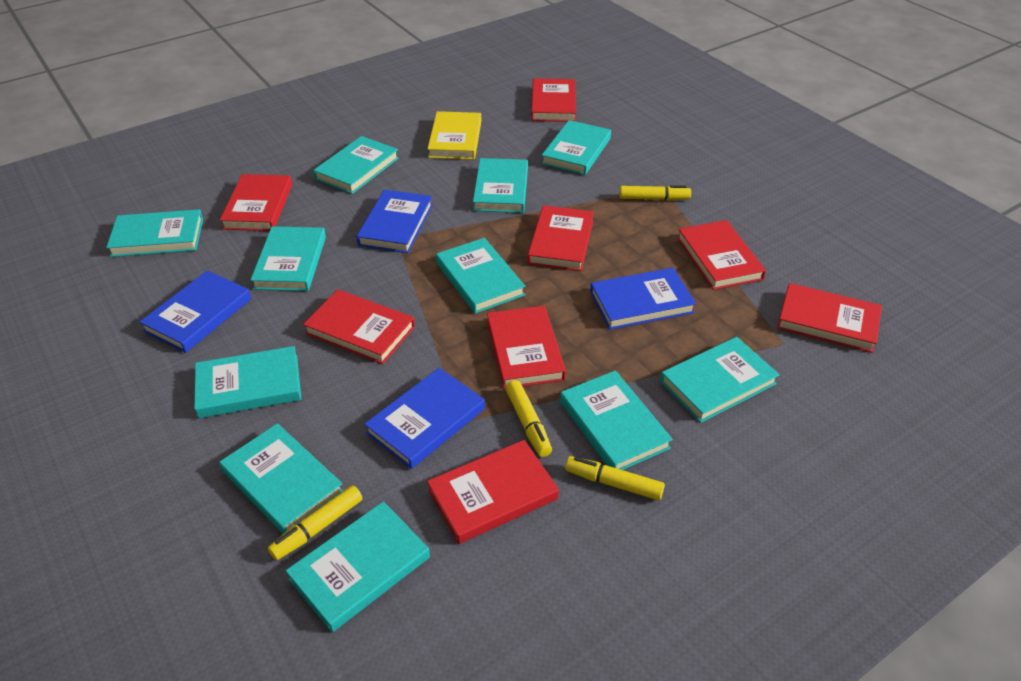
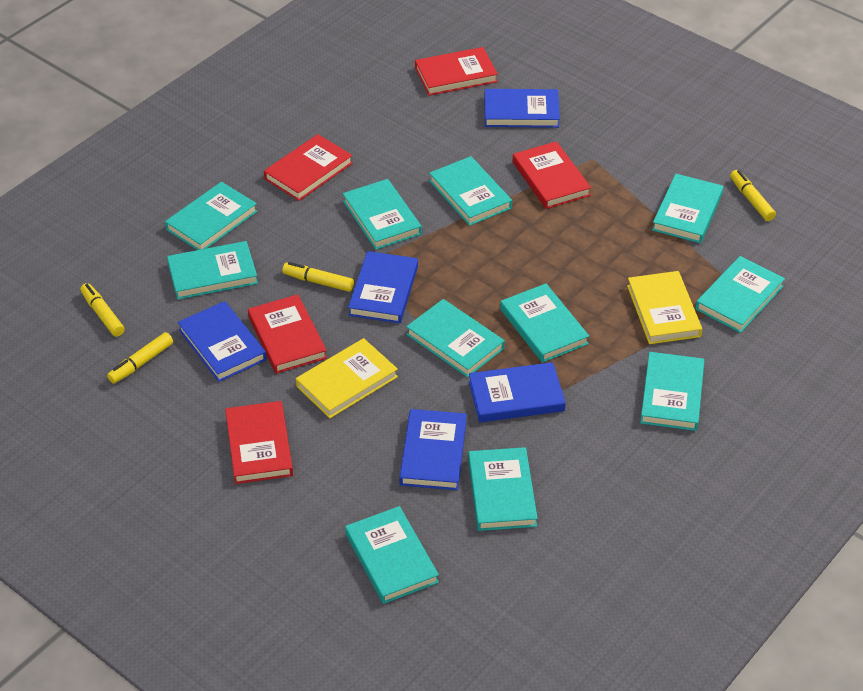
blue book: [139,270,251,353] [356,190,433,253] [364,368,485,469] [590,268,696,330] = 4 -> [178,301,267,382] [348,251,418,323] [399,409,467,490] [469,362,566,422] [485,89,560,128] = 5
red book: [220,174,292,231] [303,290,415,364] [427,440,559,544] [487,306,566,389] [528,205,594,271] [531,78,576,122] [677,220,766,290] [777,283,882,353] = 8 -> [225,401,293,484] [248,294,327,374] [264,134,353,201] [415,47,498,96] [513,141,591,209] = 5
yellow book: [427,111,481,160] = 1 -> [296,338,398,418] [627,271,702,344] = 2

